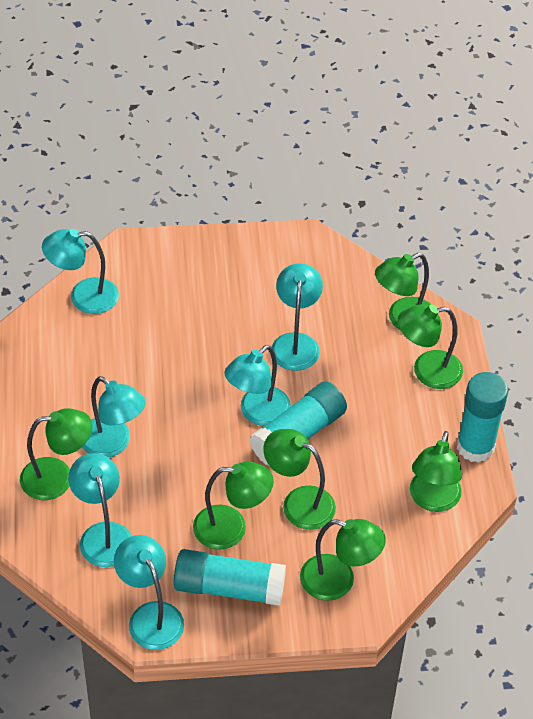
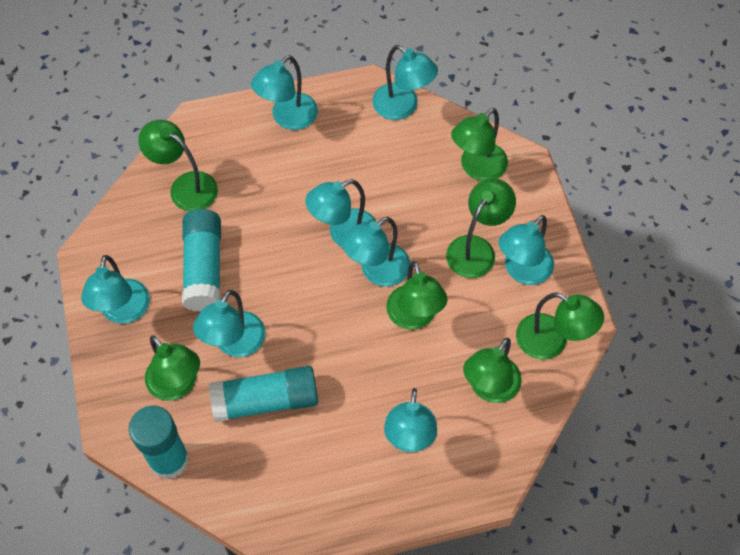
turquoise lamp: [42,229,119,314] [68,453,132,567] [82,376,146,457] [114,535,184,650] [224,345,291,426] [272,263,323,371] = 6 -> [81,255,150,324] [193,290,265,357] [251,55,318,130] [305,179,376,248] [342,217,410,287] [372,45,438,120] [384,388,437,452] [499,215,554,285] = 8

